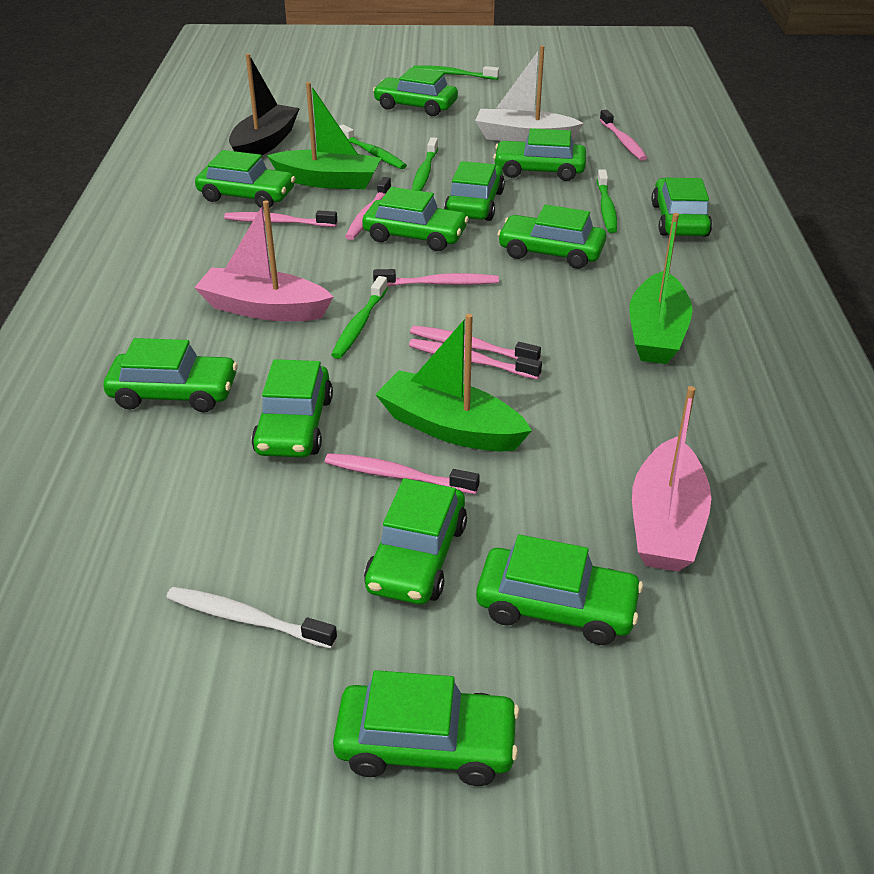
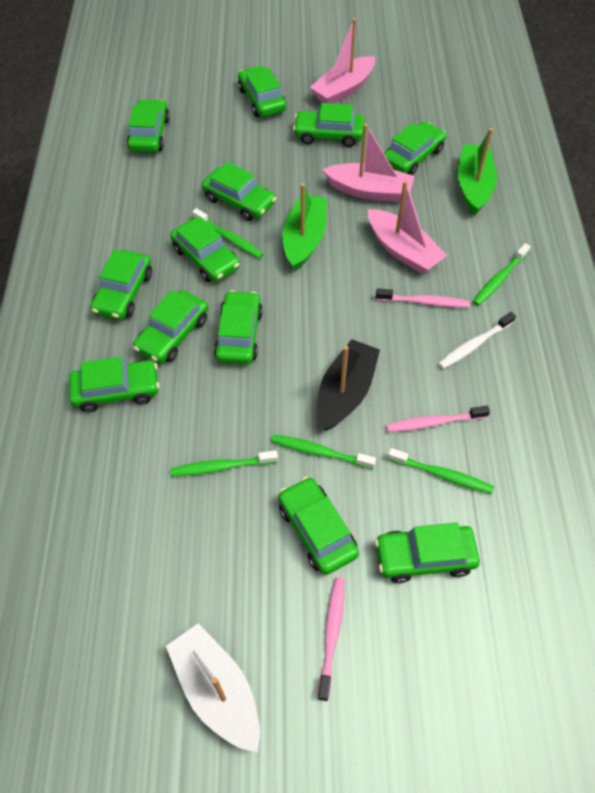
green boat: [267,82,381,189] [375,314,532,451] [629,213,693,364] = 3 -> [282,183,327,271] [457,128,497,215] = 2
pink boat: [194,200,333,321] [632,386,711,572] = 2 -> [310,18,375,104] [322,124,414,202] [368,181,447,274] = 3
pink toothbrush: [224,210,337,227] [325,453,480,494] [345,177,391,240] [373,269,499,286] [409,339,542,380] [410,326,541,361] [599,110,647,161] = 7 -> [318,577,345,701] [376,288,470,308] [386,406,490,432] = 3

